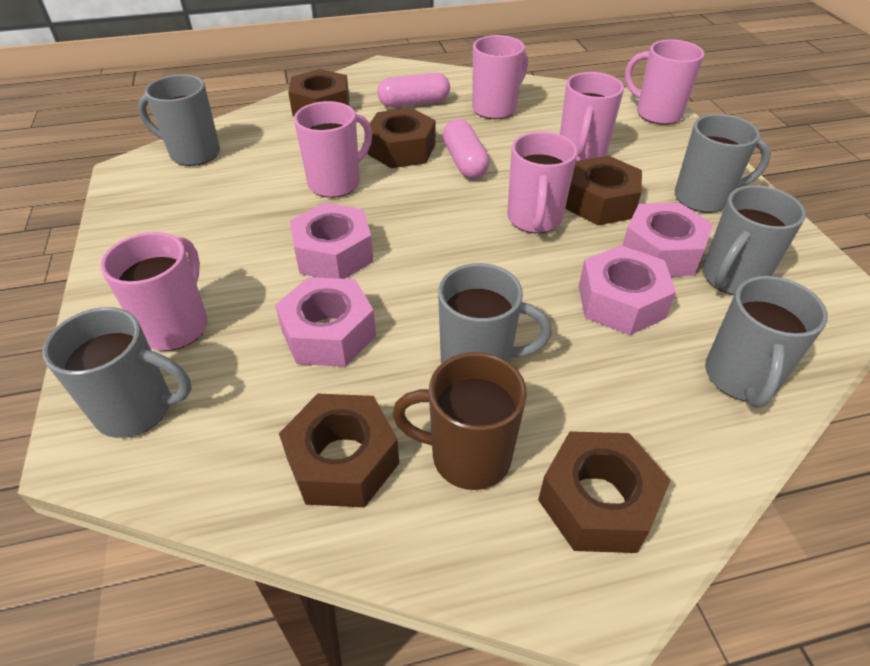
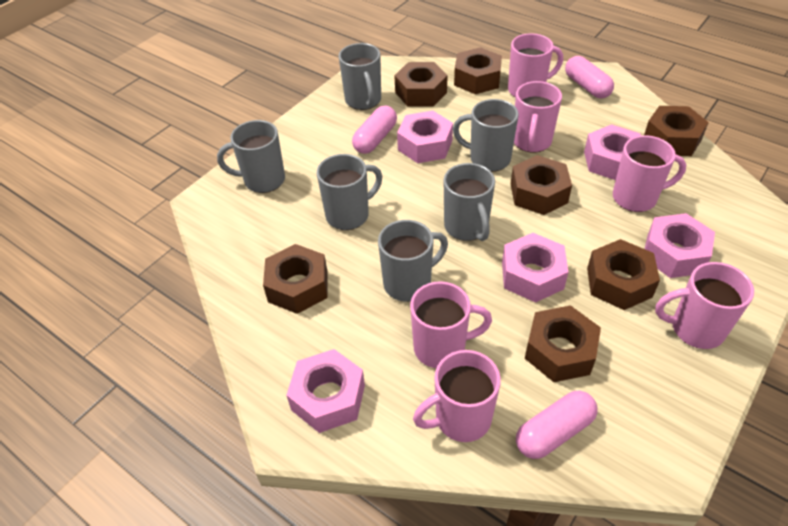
brown mug: [392,352,527,490] = 1 -> none = 0
brown nut: [279,394,399,507] [288,69,349,117] [368,108,435,168] [538,431,671,553] [565,156,642,225] = 5 -> [263,244,328,314] [394,62,448,106] [454,47,502,94] [511,155,572,215] [525,305,601,382] [587,239,660,310] [644,106,709,156] = 7
pink capsule: [377,73,450,107] [443,119,490,179] = 2 -> [352,106,397,154] [516,391,598,459] [565,56,614,98] = 3
pink nut: [275,277,376,367] [290,203,374,279] [579,245,676,335] [622,203,713,276] = 4 -> [286,349,365,433] [397,110,453,163] [502,233,569,303] [584,124,641,180] [645,213,715,278] = 5

